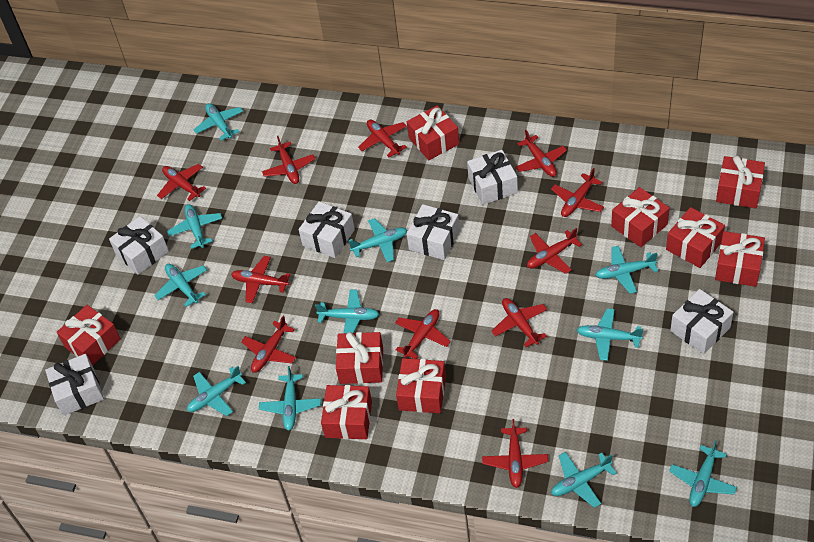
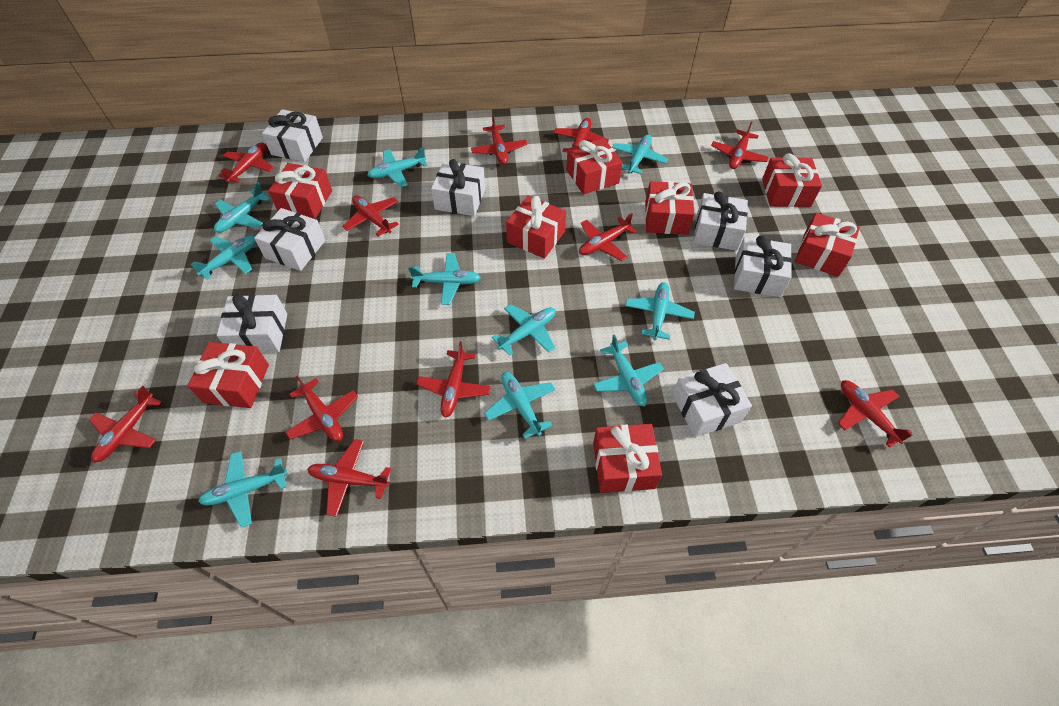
red gift: [57,305,121,366] [321,385,372,439] [336,332,383,384] [396,358,446,413] [407,105,459,160] [611,187,670,247] [666,207,725,268] [715,231,765,287] [716,156,765,208] = 9 -> [188,342,269,408] [268,163,332,219] [506,196,566,259] [566,138,623,195] [593,424,662,493] [645,181,694,235] [762,154,822,207] [795,213,860,277] = 8
turquoise plane: [154,264,207,307] [167,204,222,249] [187,366,246,416] [193,103,243,141] [259,366,321,431] [315,289,379,333] [348,218,407,262] [551,452,617,508] [577,308,643,361] [596,246,658,294] [669,440,737,507] = 11 -> [191,235,256,280] [198,451,288,528] [214,182,271,233] [367,147,428,187] [408,253,481,305] [484,372,556,439] [492,304,556,356] [593,334,664,406] [612,135,668,174] [625,282,695,340] = 10
white gift: [45,354,104,416] [109,216,169,275] [298,202,355,258] [407,204,460,260] [467,150,518,205] [670,289,734,354] = 6 -> [217,294,287,353] [254,208,325,271] [262,109,323,162] [431,159,485,216] [672,363,752,437] [694,191,748,251] [734,236,792,297] = 7

